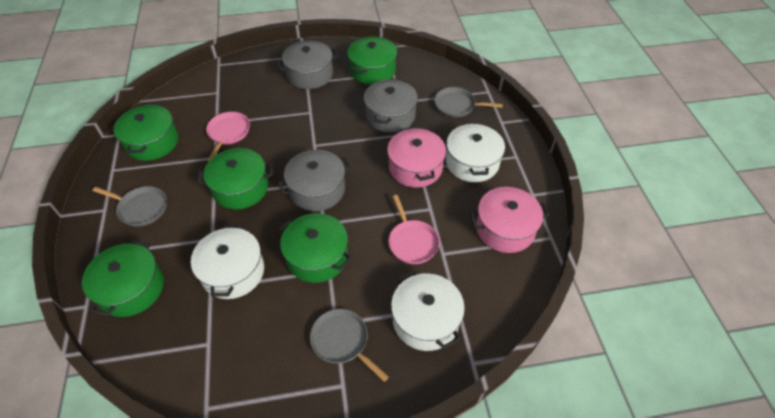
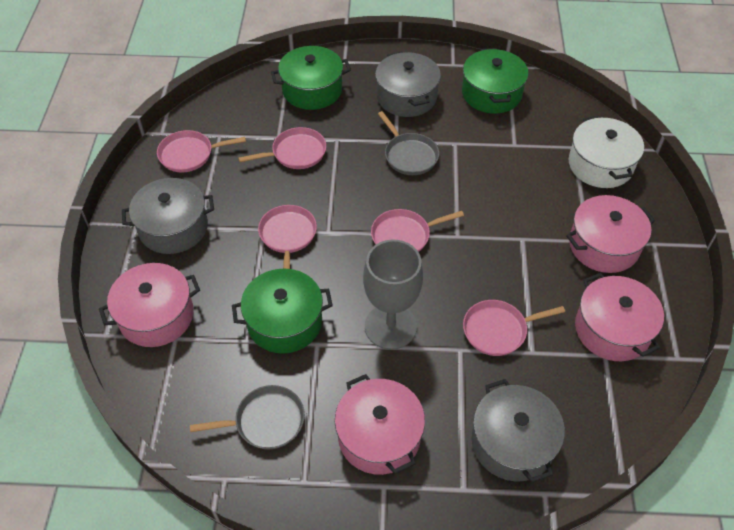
green pot: [82,240,164,317] [114,104,178,161] [198,148,273,209] [280,213,352,283] [347,36,397,85] = 5 -> [232,269,333,354] [271,46,351,110] [462,48,528,114] = 3
grey goblet: none = 0 -> [363,240,423,350] = 1
grey pan: [93,186,167,227] [310,309,389,382] [434,87,503,117] = 3 -> [190,385,305,449] [378,111,439,175] = 2
pink pan: [206,112,250,161] [388,195,440,264] = 2 -> [157,130,246,173] [238,127,326,169] [258,205,317,269] [371,209,464,252] [463,300,565,356] = 5
pink pot: [387,127,446,188] [470,187,550,253] = 2 -> [99,263,200,347] [335,374,425,475] [566,195,655,273] [575,273,664,361] = 4
white pot: [191,225,264,299] [391,271,465,351] [446,122,505,182] = 3 -> [569,116,644,188] = 1

